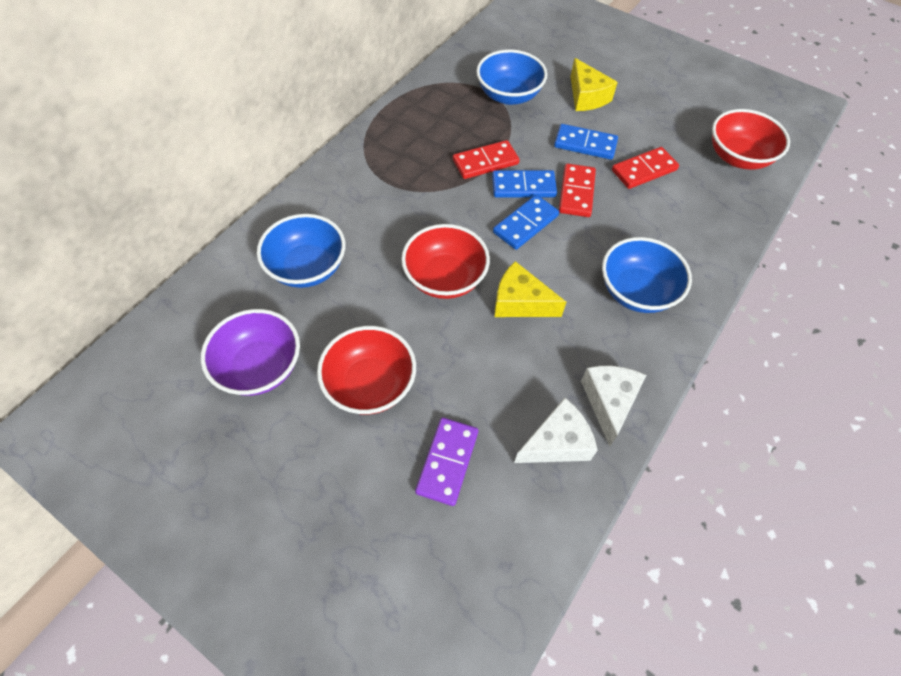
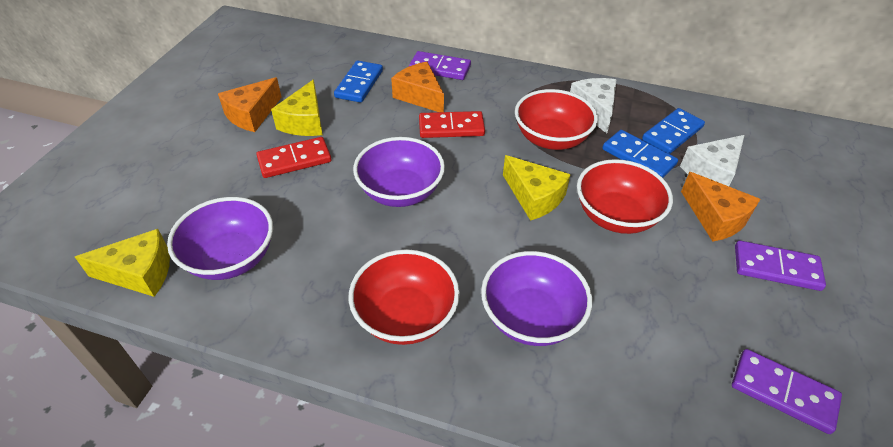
blue bowl: [257,214,346,288] [476,50,547,105] [602,237,692,313] = 3 -> none = 0
orange cheese: none = 0 -> [218,77,281,132] [391,62,444,112] [681,172,760,242] = 3
purple bowl: [201,309,300,396] = 1 -> [167,197,273,280] [353,137,445,207] [481,251,592,346] = 3
purple domino: [415,418,478,506] = 1 -> [409,51,471,80] [732,349,842,434] [735,241,826,291] = 3
red domino: [453,140,520,179] [559,164,596,217] [612,147,679,189] = 3 -> [256,137,331,178] [419,111,485,138] = 2
yellow cheese: [495,261,566,317] [570,58,618,111] = 2 -> [75,229,170,297] [271,80,322,136] [503,155,571,221] = 3

